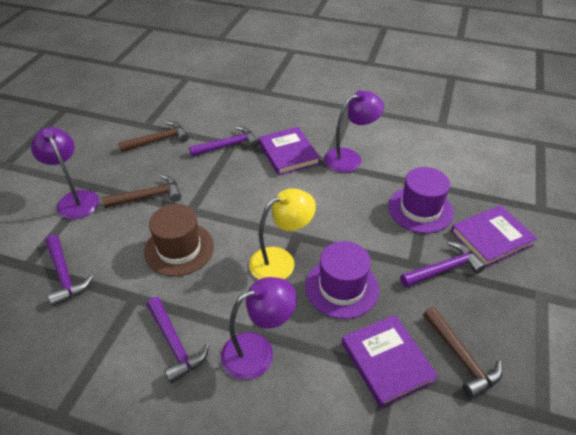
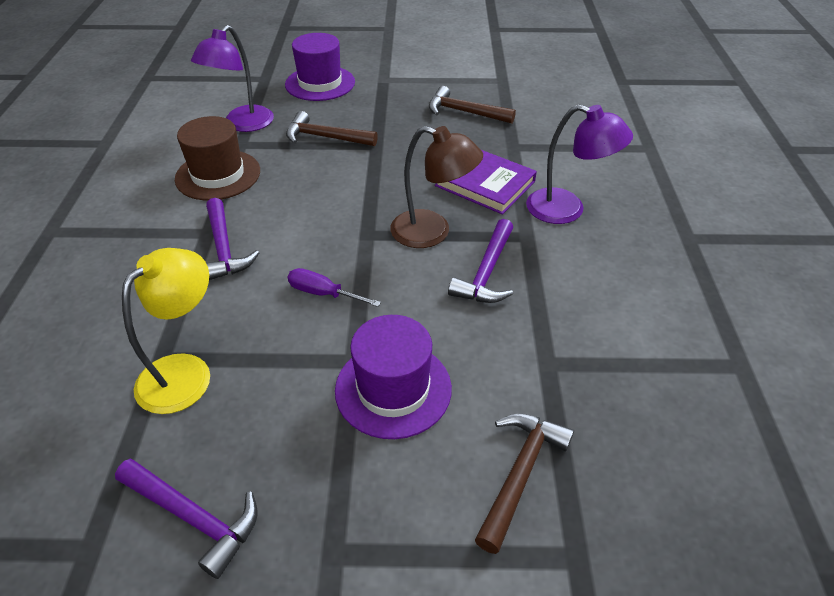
brown lamp: none = 0 -> [391,126,483,248] = 1
purple book: [258,127,320,176] [342,315,438,408] [451,205,538,267] = 3 -> [435,150,537,215] = 1
purple hammer: [46,235,93,306] [147,297,209,383] [189,126,259,157] [400,241,486,287] = 4 -> [115,459,257,579] [206,198,259,280] [448,219,513,303] = 3
purple lamp: [31,127,99,219] [221,277,297,380] [324,90,384,173] = 3 -> [191,25,274,132] [526,105,633,224] = 2
purple screwdriver: none = 0 -> [288,268,381,307] = 1

